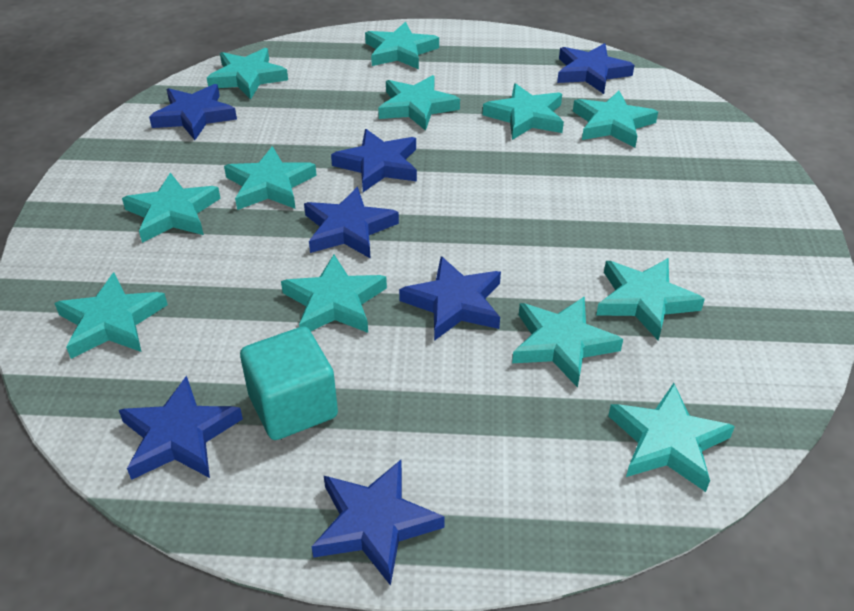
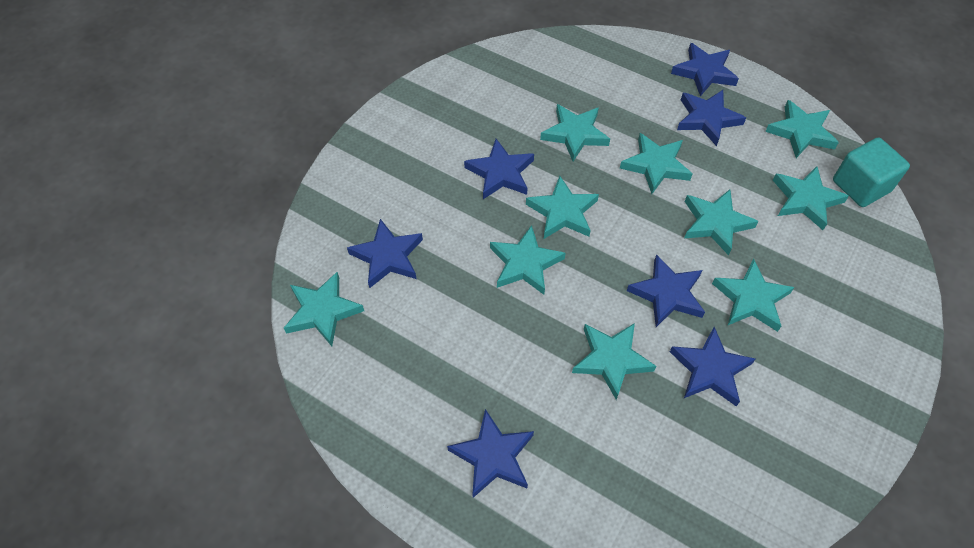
turquoise star: [55,272,168,359] [122,173,221,243] [207,48,288,99] [224,146,317,210] [281,255,387,333] [365,22,439,69] [378,75,460,131] [483,83,564,140] [512,296,623,388] [573,91,658,147] [596,258,705,341] [608,383,735,492] = 12 -> [284,272,364,346] [490,225,566,295] [526,176,599,239] [540,104,610,162] [572,323,657,400] [620,133,692,194] [684,189,758,255] [712,259,794,332] [765,100,839,158] [773,166,849,230] = 10

